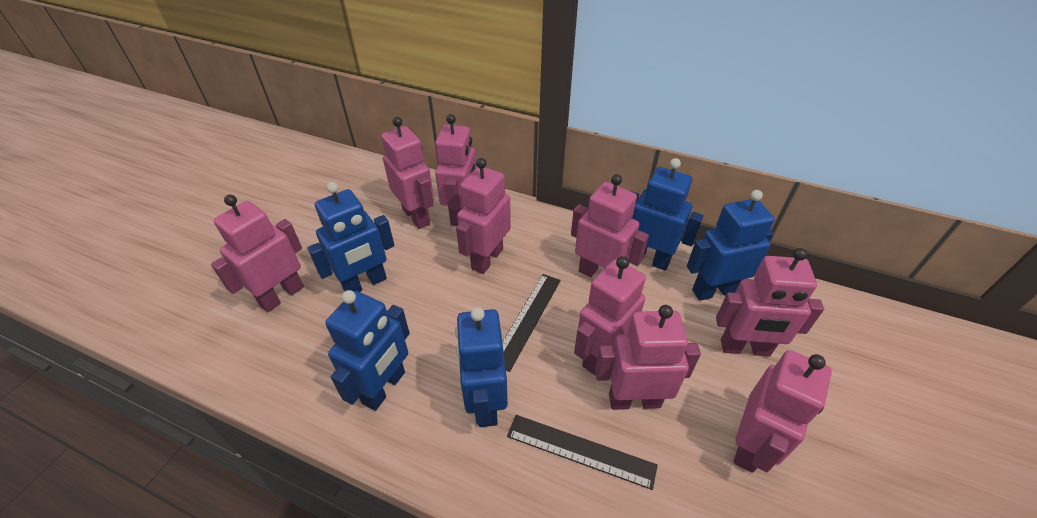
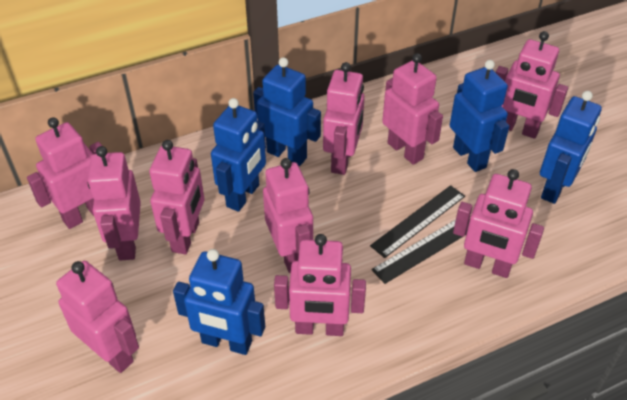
pink robot: [211,195,304,312] [381,117,434,229] [435,114,476,226] [456,158,511,274] [571,174,649,277] [574,256,646,375] [595,305,701,410] [716,248,824,356] [734,350,832,473] = 9 -> [27,117,102,229] [56,261,139,373] [88,146,141,261] [149,140,204,254] [263,158,313,273] [274,234,366,336] [323,62,365,175] [382,53,443,165] [453,169,544,278] [496,31,568,139] = 10

